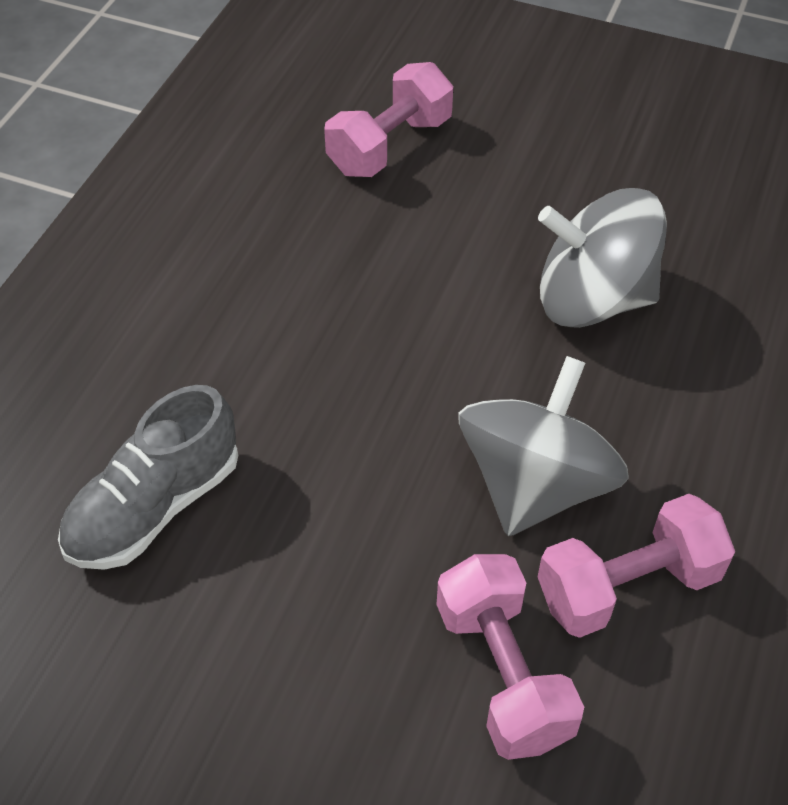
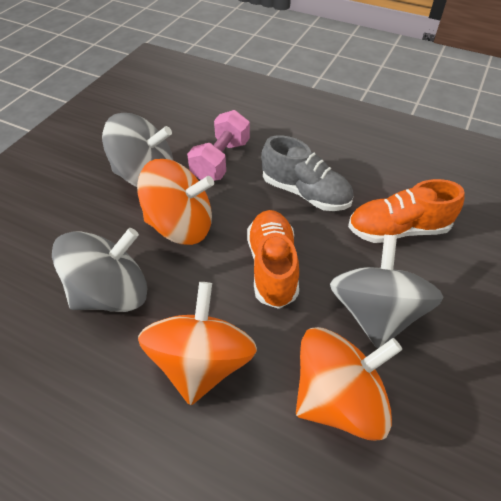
grey spinning top: [458,356,629,536] [538,188,667,328] = 2 -> [52,228,148,312] [102,113,174,187] [330,235,443,349] = 3
orange shoe: none = 0 -> [247,210,299,309] [348,179,465,243] = 2
orange spinning top: none = 0 -> [137,159,214,245] [138,282,257,405] [296,327,402,441] = 3
pink dumbbell: [324,62,453,177] [437,554,584,760] [538,494,735,638] = 3 -> [187,110,250,181] = 1

